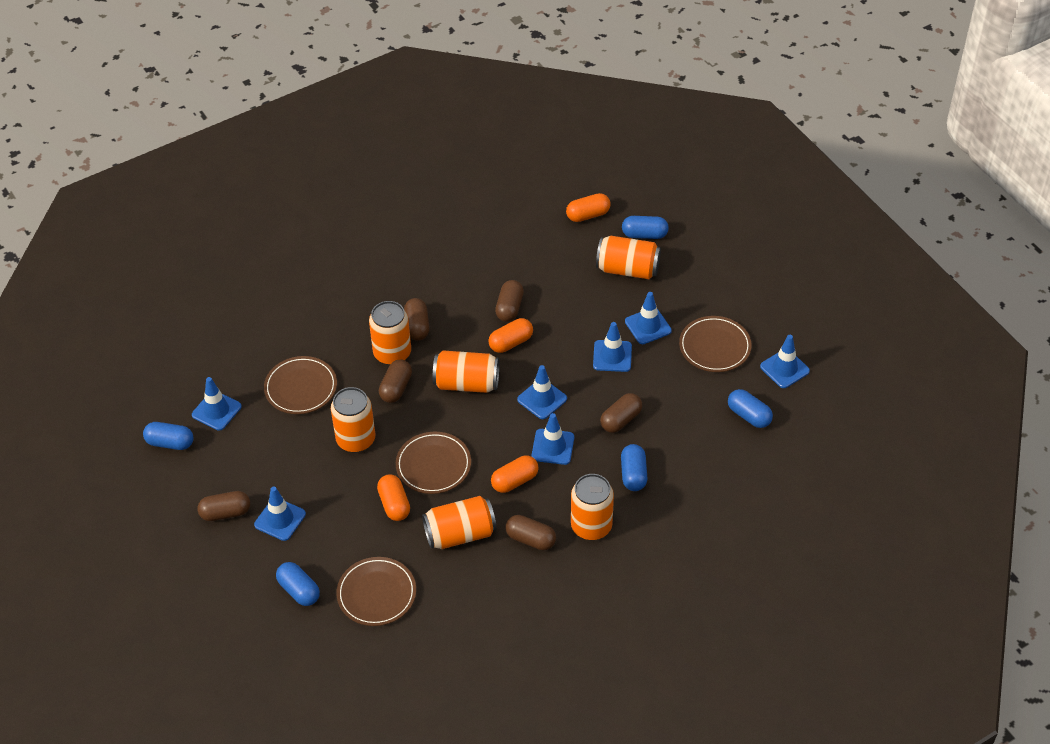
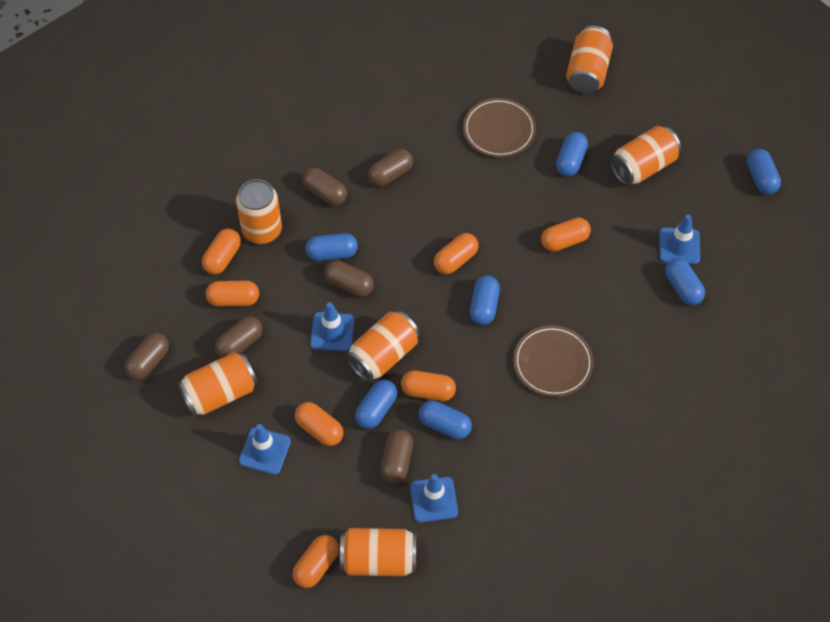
blue capsule: [143,422,193,450] [276,562,320,606] [621,444,647,491] [622,216,669,239] [728,389,773,428] = 5 -> [305,233,358,261] [355,380,397,429] [419,400,472,439] [470,276,500,325] [556,132,588,176] [665,258,705,305] [747,149,781,195] = 7
blue traffic cone: [192,377,242,431] [254,487,306,541] [517,365,567,419] [532,413,574,465] [593,322,632,372] [625,292,672,344] [760,335,810,388] = 7 -> [239,424,291,475] [310,302,354,351] [410,474,458,523] [659,215,700,264] = 4
brown plate: [264,356,337,414] [336,557,416,626] [396,432,471,494] [679,316,752,372] = 4 -> [463,98,536,157] [513,325,594,397] = 2
orange capsule: [377,474,410,521] [489,318,533,353] [491,456,539,493] [566,193,611,222] = 4 -> [202,229,241,275] [206,280,259,307] [293,535,339,588] [295,402,343,446] [401,371,456,401] [434,233,479,274] [541,218,591,252] = 7

